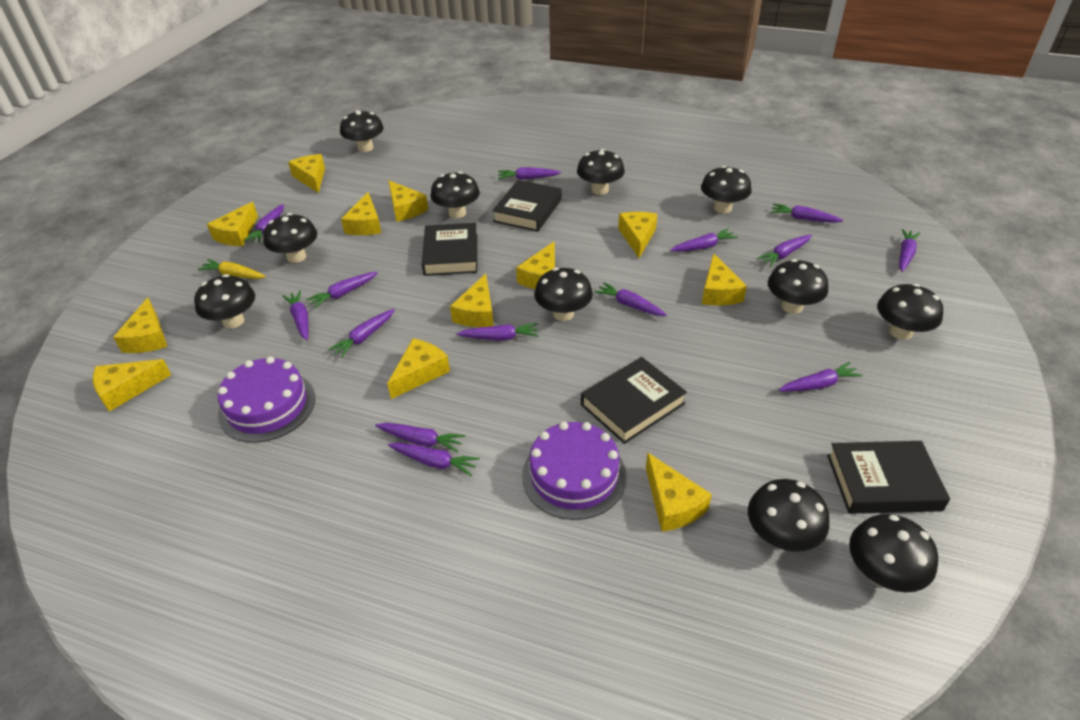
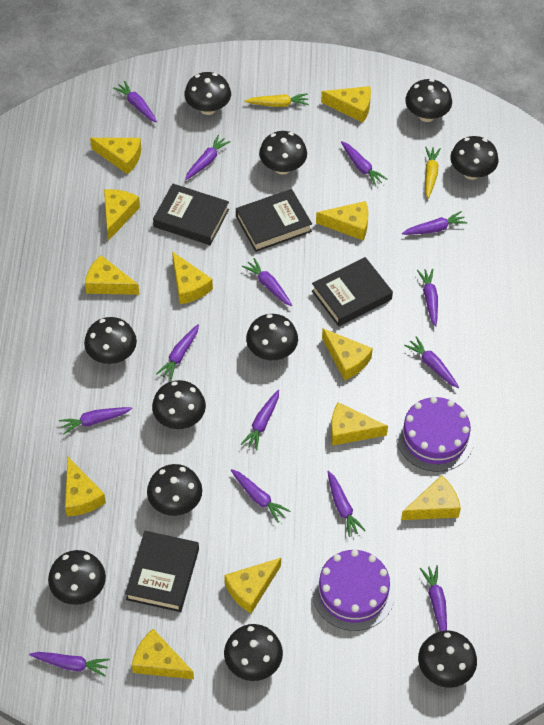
yellow carrot: [198,259,266,279] = 1 -> [245,93,309,107] [425,147,441,199] = 2

